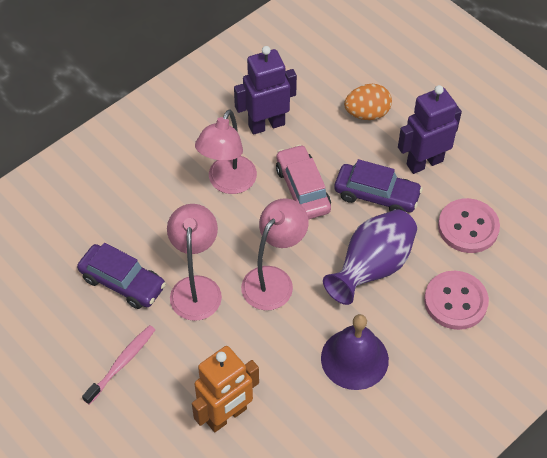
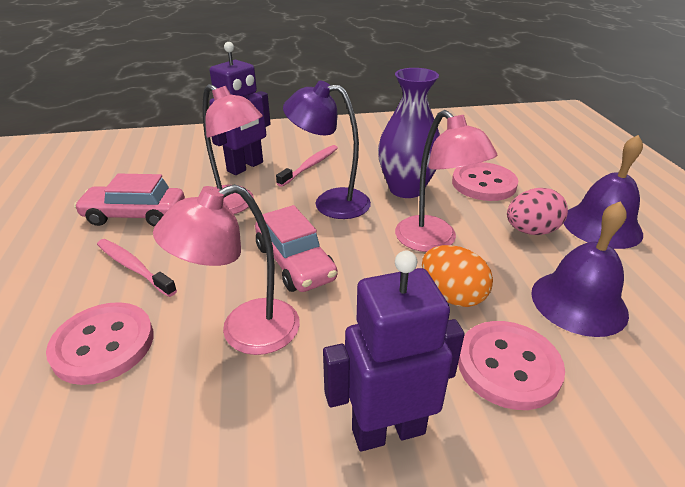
orange robot: [192,346,259,432] = 1 -> none = 0
pink button: [424,271,489,330] [438,198,500,253] = 2 -> [46,302,153,385] [452,162,518,201] [458,321,565,410] = 3
pink car: [276,144,331,220] = 1 -> [74,174,185,227] [255,205,337,292] = 2
pink egg: none = 0 -> [507,188,568,235] = 1
pink toothbrush: [82,325,155,405] = 1 -> [97,239,177,297] [276,145,338,187] = 2
purple bell: [321,314,389,390] = 1 -> [531,201,629,337] [563,135,643,249] = 2
purple car: [77,243,166,309] [334,159,423,212] = 2 -> none = 0
purple lamp: none = 0 -> [283,81,371,219] = 1

